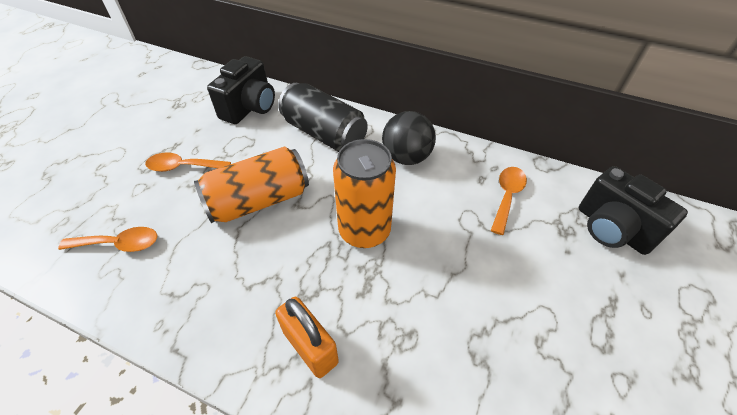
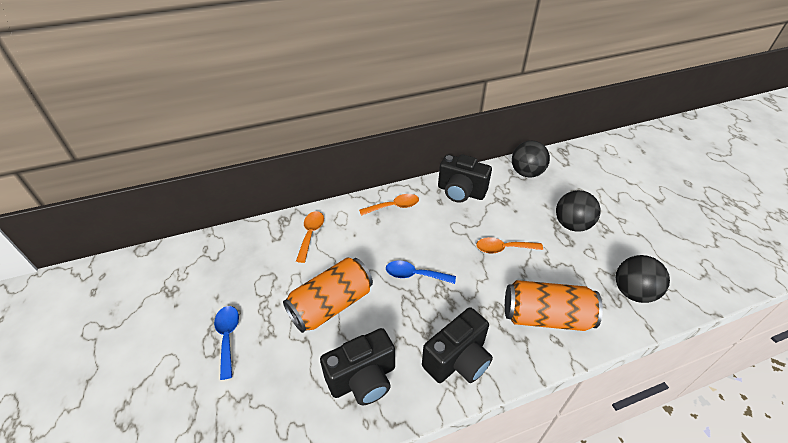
black ball: [382,111,436,165] = 1 -> [512,141,550,178] [556,190,601,232] [616,255,670,303] = 3
black camera: [207,56,275,124] [579,166,688,255] = 2 -> [320,328,395,405] [422,307,493,383] [438,154,492,203] = 3
black can: [278,83,368,152] = 1 -> none = 0
blue spoon: none = 0 -> [214,306,239,380] [386,261,456,284] = 2
orange padlock: [275,297,339,378] = 1 -> none = 0

